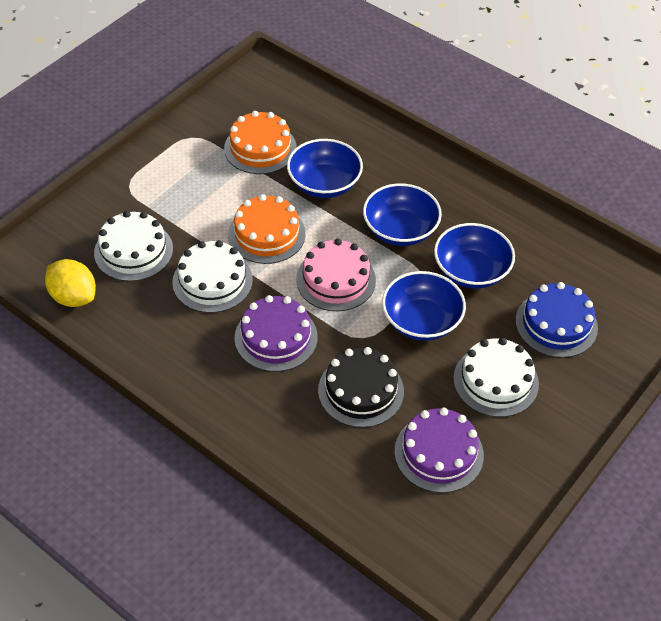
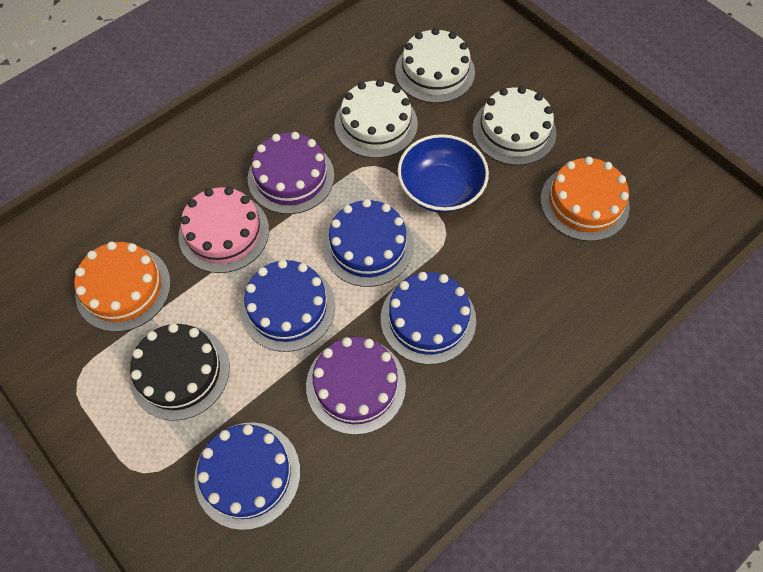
blue bowl: [287,139,363,198] [363,183,442,246] [382,271,466,341] [434,223,515,289] = 4 -> [398,134,489,213] = 1
blue cake: [515,282,598,358] = 1 -> [194,422,300,530] [240,260,335,352] [323,199,413,287] [381,272,476,365] = 4
yellow lemon: [45,259,96,307] = 1 -> none = 0

